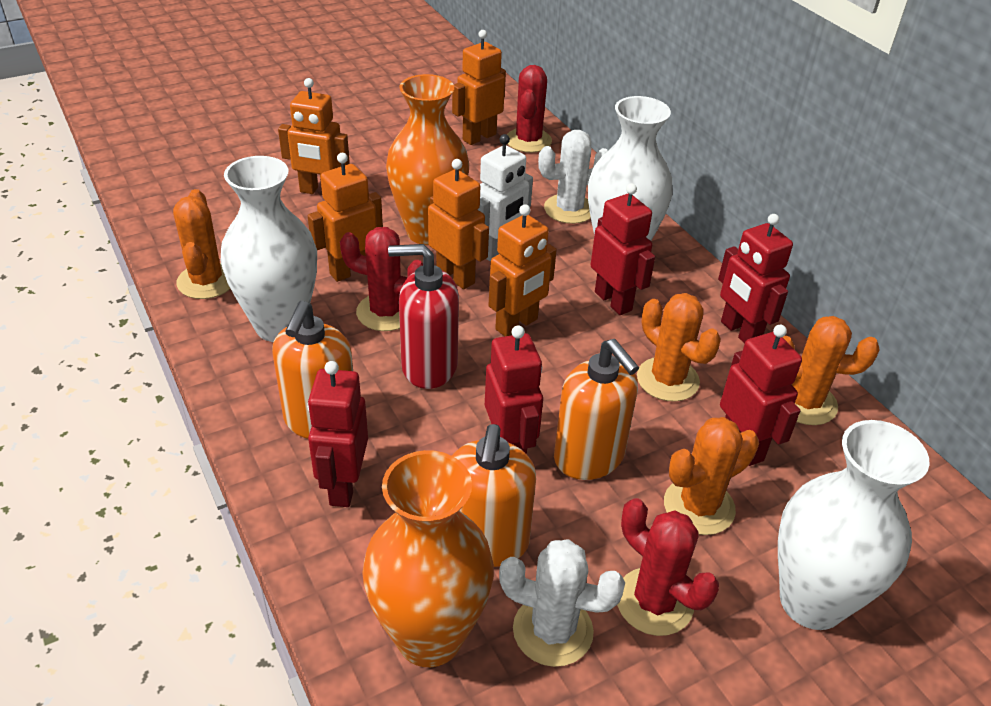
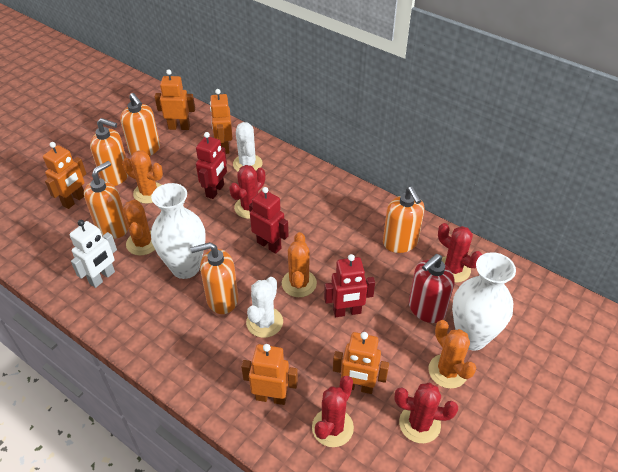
orange soap dispenser: [272,301,353,439] [452,424,536,567] [554,339,639,480] = 3 -> [84,161,128,239] [90,118,128,186] [120,93,160,156] [191,242,238,314] [383,186,425,253] = 5
orange vase: [362,450,494,667] [386,74,469,245] = 2 -> none = 0
red cactus: [340,227,423,331] [507,65,552,153] [617,498,719,636] = 3 -> [229,165,265,219] [312,376,354,447] [394,383,458,443] [438,223,482,283] = 4
red robot: [307,361,368,507] [485,325,543,454] [591,183,655,315] [718,214,793,344] [720,325,802,466] = 5 -> [196,132,227,199] [249,187,289,254] [324,254,375,317] = 3
white vase: [221,156,317,342] [588,96,672,241] [778,420,929,630] = 3 -> [151,183,205,279] [452,252,516,351] = 2

